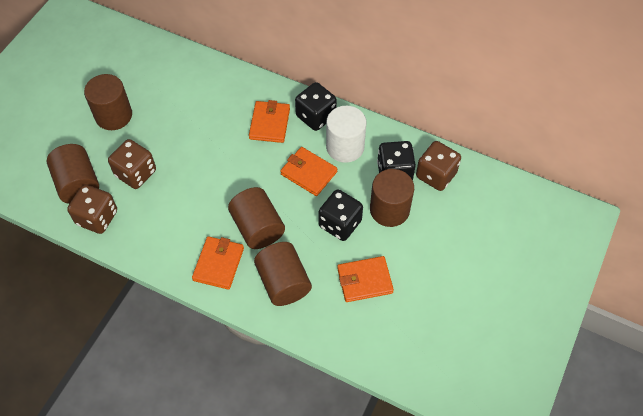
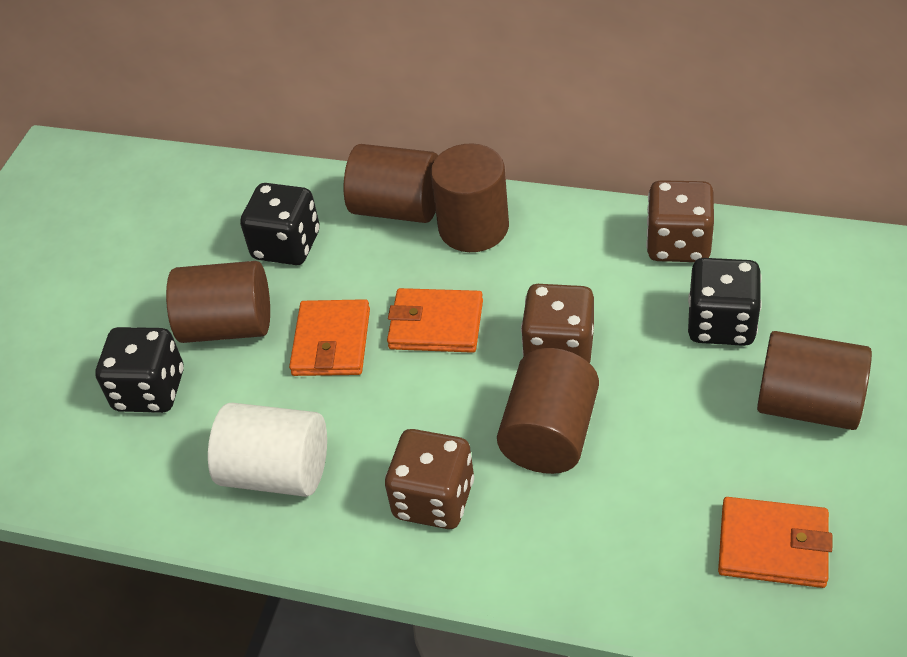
orange wallet: [192,236,244,290] [249,100,290,143] [280,147,337,196] [337,256,394,302] = 4 -> [289,299,370,376] [387,288,483,353] [718,497,832,588] = 3

